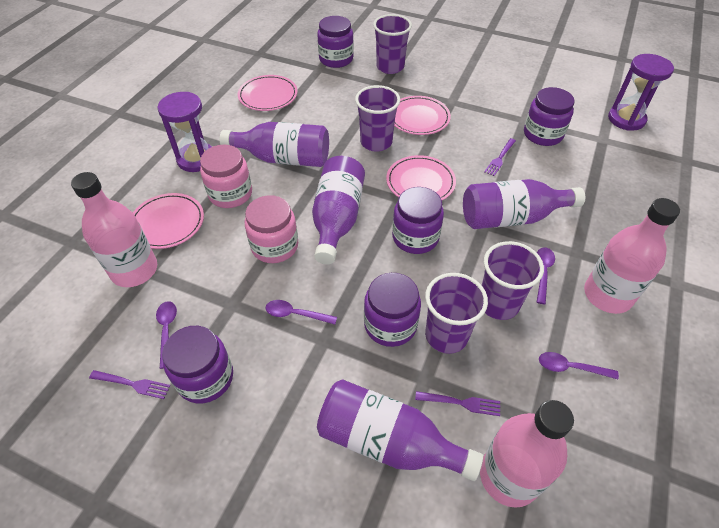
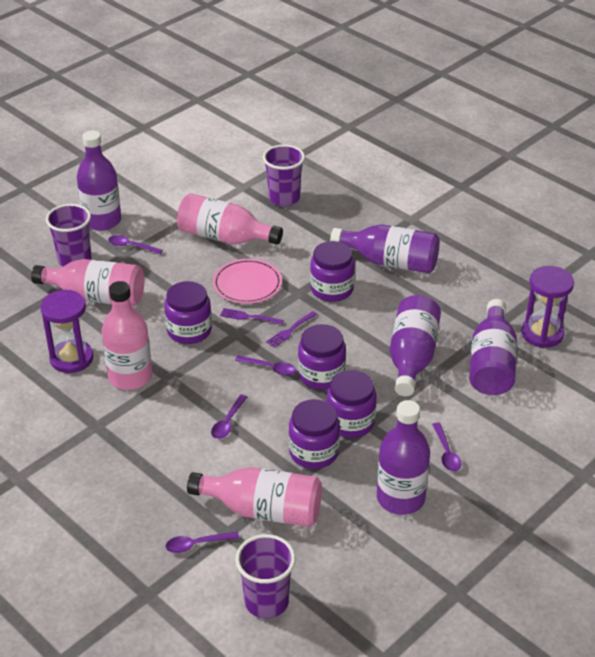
pink bottle: [71,172,157,287] [480,400,574,508] [584,198,680,314] = 3 -> [31,259,144,307] [102,281,152,390] [177,193,283,245] [187,467,322,527] = 4
pink jar: [200,145,252,208] [245,195,298,263] = 2 -> none = 0
pink plate: [133,193,204,249] [238,75,298,111] [386,155,456,200] [394,96,451,135] = 4 -> [213,259,282,304] = 1
purple bottle: [220,122,329,167] [312,156,365,265] [317,379,483,481] [463,179,585,229] = 4 -> [77,131,121,231] [330,224,440,273] [377,400,430,515] [390,295,441,396] [469,299,517,395] = 5
purple cup: [355,85,400,152] [373,14,412,74] [425,273,488,354] [482,241,544,320] = 4 -> [46,204,92,267] [235,534,296,619] [263,145,305,207] = 3
purple fork: [89,370,171,399] [415,391,500,416] [484,138,516,176] = 3 -> [220,308,284,325] [266,311,317,348] = 2
purple spoon: [156,301,177,369] [266,300,337,324] [537,247,555,304] [539,352,619,379] = 4 -> [108,235,163,254] [166,532,239,553] [211,395,247,439] [235,356,296,376] [432,422,462,471] = 5

